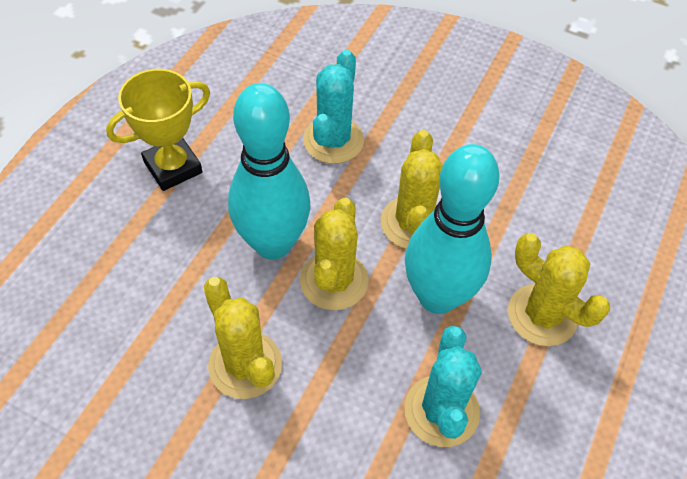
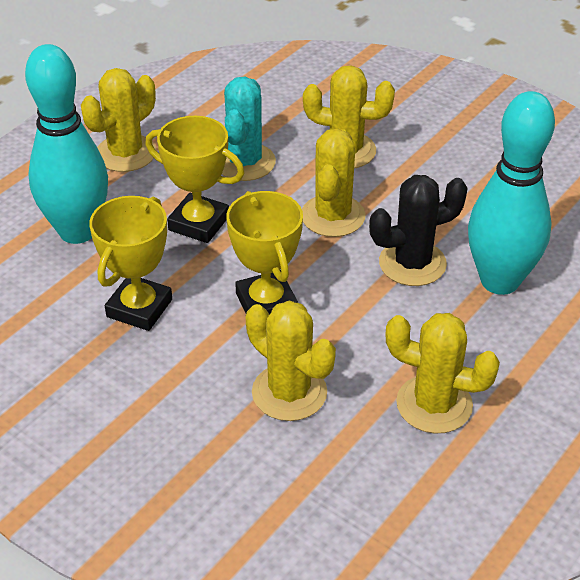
black cactus: none = 0 -> [369,175,467,286] = 1
turquoise cactus: [303,50,364,164] [404,326,482,447] = 2 -> [222,77,276,181] = 1
yellow cactus: [204,277,282,399] [300,198,369,311] [380,130,443,249] [508,233,610,346] = 4 -> [81,68,156,172] [246,300,336,421] [302,129,365,237] [303,65,395,168] [385,313,500,434] = 5
yellow trophy: [106,69,210,191] = 1 -> [89,196,172,331] [145,116,244,243] [226,191,303,315] = 3

